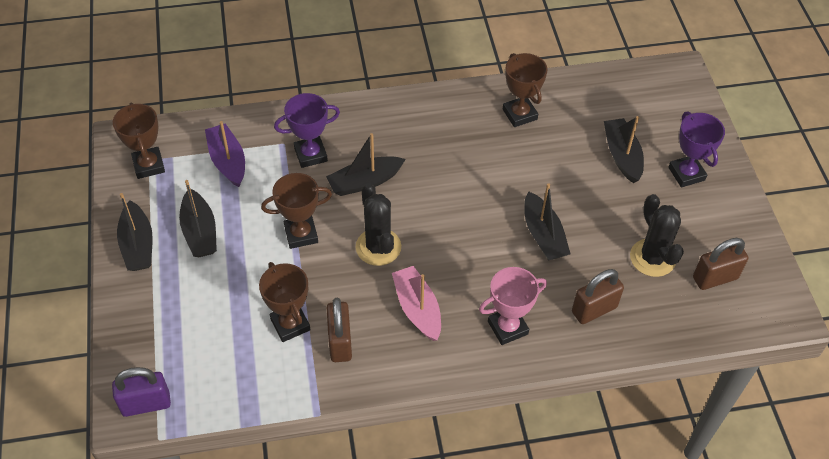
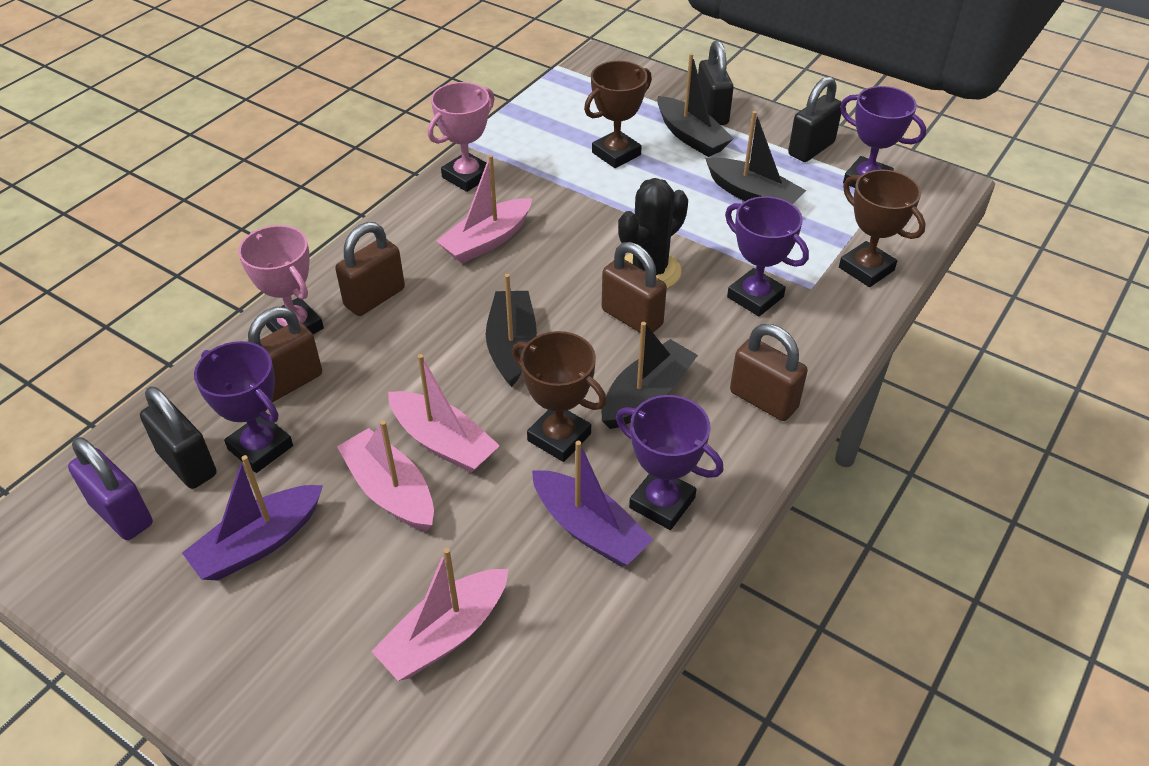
black boat: [117,193,153,271] [179,180,217,257] [326,133,406,196] [524,183,570,261] [604,116,644,183] = 5 -> [486,274,537,387] [601,322,698,429] [657,53,734,157] [705,111,807,204] = 4
black cactus: [356,183,401,266] [630,194,684,277] = 2 -> [618,178,688,289] = 1
black padlock: none = 0 -> [140,386,217,489] [698,40,734,125] [788,76,842,162] = 3
brown padlock: [327,298,352,362] [572,269,624,324] [693,238,748,290] = 3 -> [248,307,322,403] [335,222,405,316] [602,242,667,333] [730,324,808,421] = 4
brown trophy: [113,103,165,179] [259,262,310,342] [261,173,332,249] [503,53,548,127] = 4 -> [512,331,607,462] [584,61,652,168] [839,170,926,287] = 3
pink boat: [392,266,441,341] = 1 -> [337,420,434,531] [371,548,508,681] [388,354,500,473] [436,155,532,264] = 4
pink trophy: [479,267,547,345] = 1 -> [238,225,324,334] [428,82,495,192] = 2
purple boat: [205,121,245,187] = 1 -> [182,455,323,581] [532,441,653,566] = 2
purple trophy: [274,93,340,168] [668,111,725,187] = 2 -> [194,341,293,473] [616,395,724,530] [725,196,809,316] [840,86,926,188] = 4

